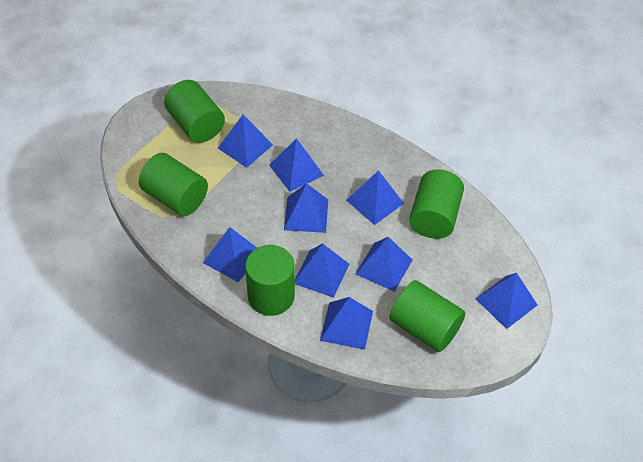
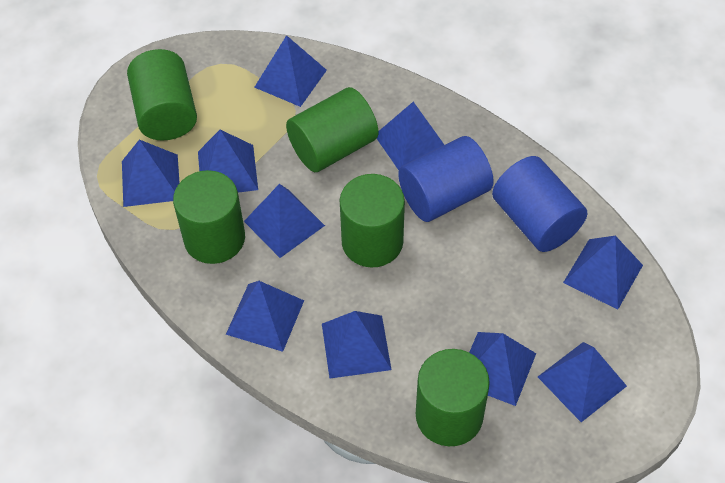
blue cylinder: none = 0 -> [398,136,494,222] [492,156,587,252] = 2
blue pyramid: [203,227,257,282] [218,114,273,168] [269,138,324,192] [284,183,328,233] [295,243,349,298] [320,297,373,350] [346,170,404,225] [355,237,412,292] [476,273,538,329] = 9 -> [122,140,179,207] [198,130,258,193] [226,281,304,352] [244,184,325,258] [254,35,327,107] [322,311,392,378] [377,102,444,170] [469,332,536,406] [538,342,627,422] [563,236,643,310] = 10

